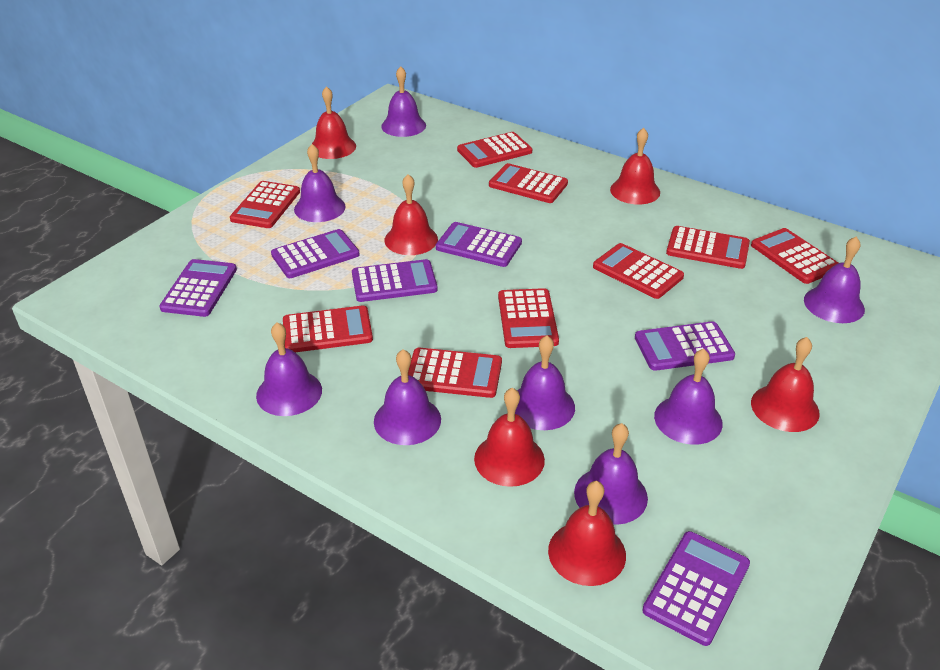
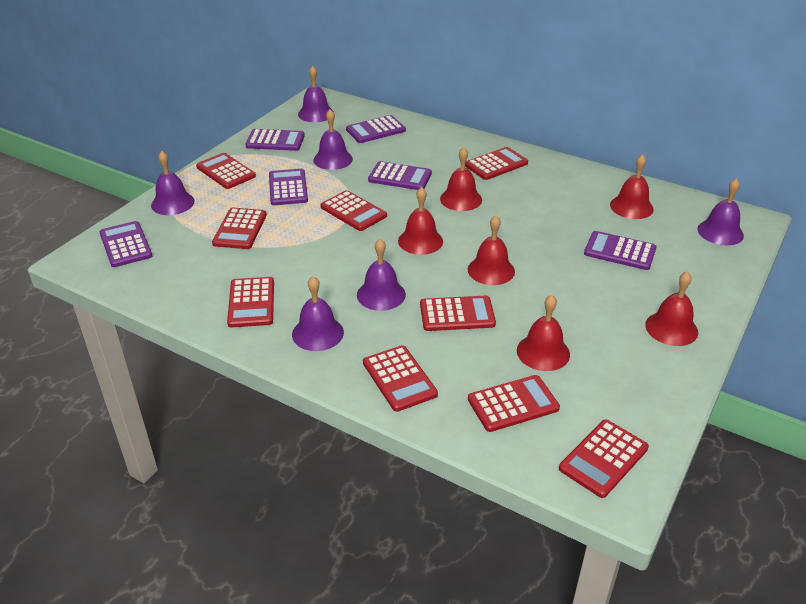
purple bell: [256,322,322,416] [294,144,346,222] [374,349,441,445] [381,66,426,137] [515,335,575,430] [574,423,648,525] [654,349,723,445] [804,236,865,323] = 8 -> [151,151,194,215] [292,276,344,351] [298,66,334,122] [313,109,353,170] [357,239,406,311] [698,178,744,245] = 6

